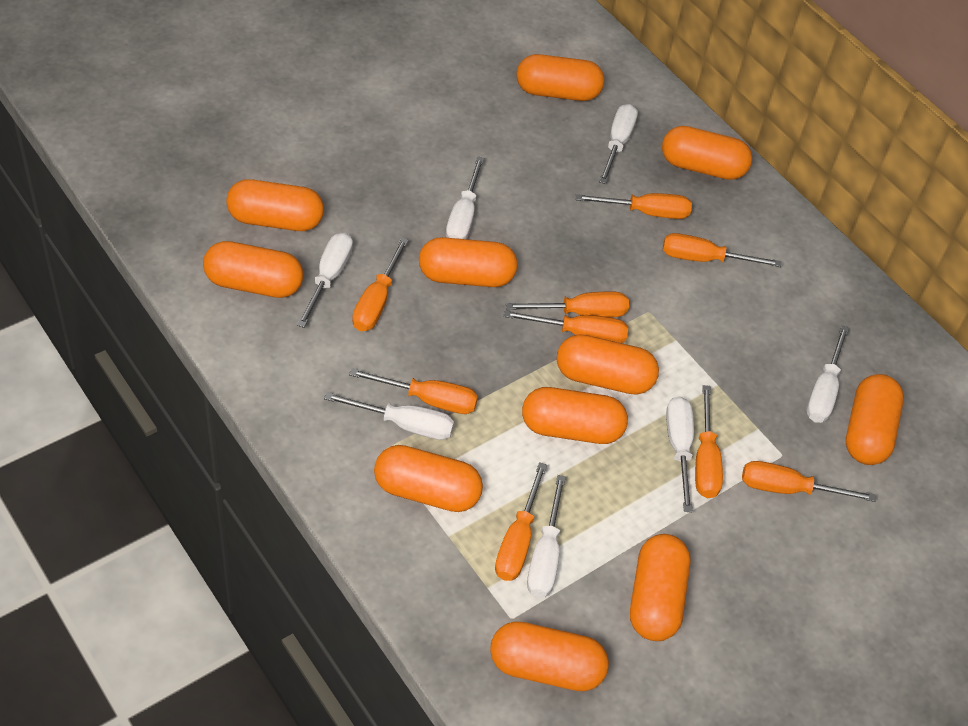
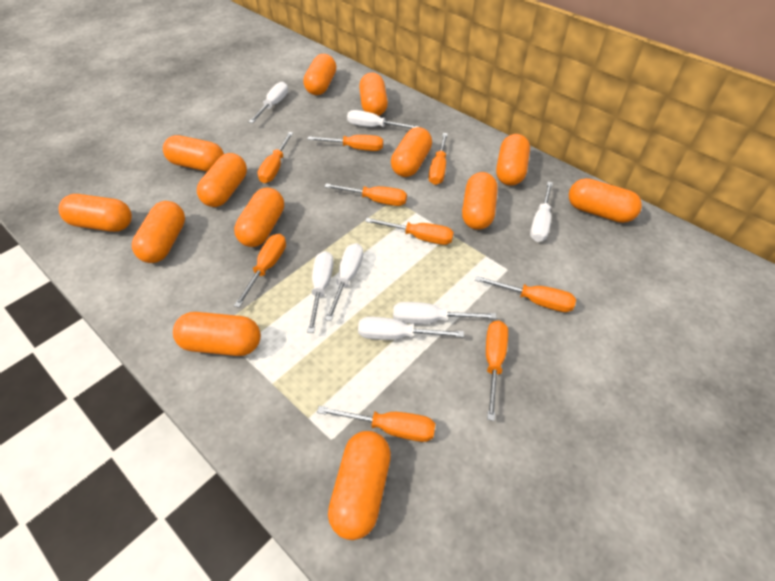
orange capsule: [203,241,303,298] [226,179,324,231] [374,445,483,512] [419,237,518,287] [490,621,609,691] [517,54,604,101] [522,387,628,444] [557,334,659,395] [630,534,691,641] [662,126,752,180] [846,374,904,465] = 11 -> [58,194,132,232] [132,201,185,263] [163,135,224,172] [173,312,261,356] [197,153,247,207] [234,188,284,247] [303,54,336,95] [328,431,391,540] [359,72,388,116] [391,127,432,177] [462,172,498,230] [496,134,530,186] [569,178,642,223] = 13

